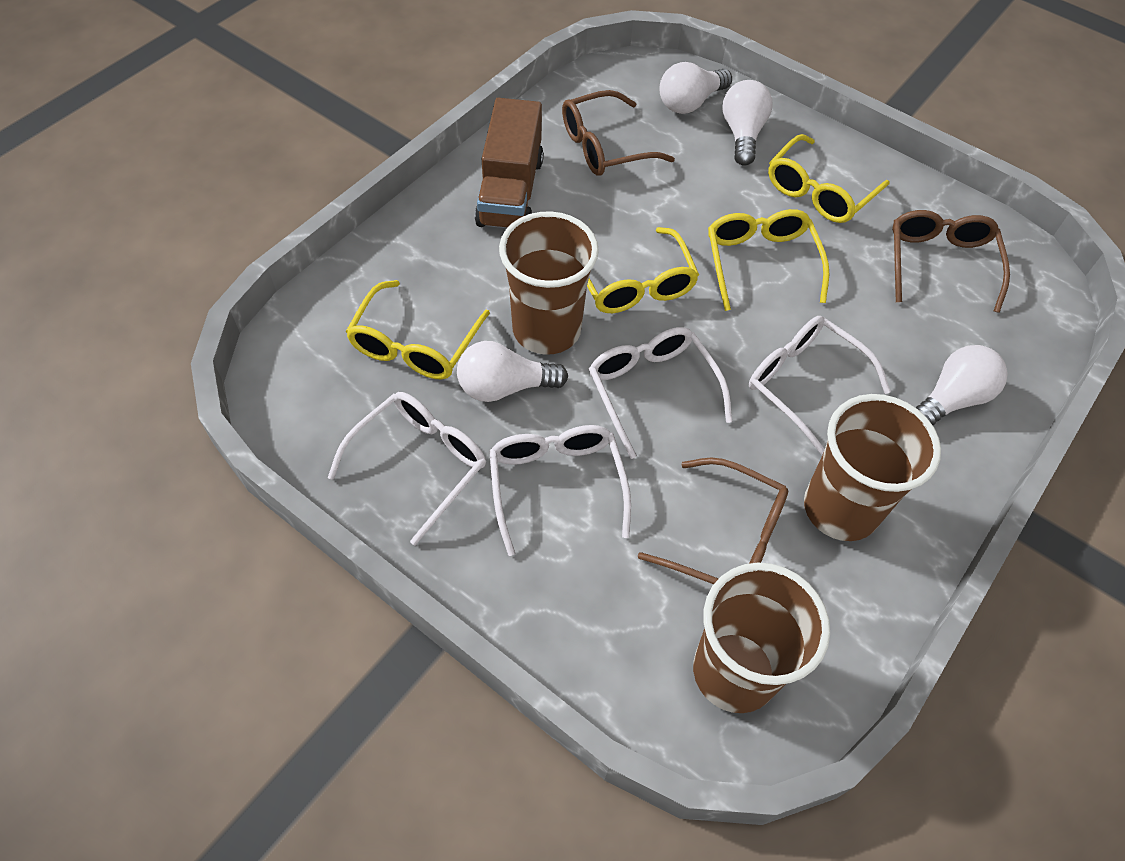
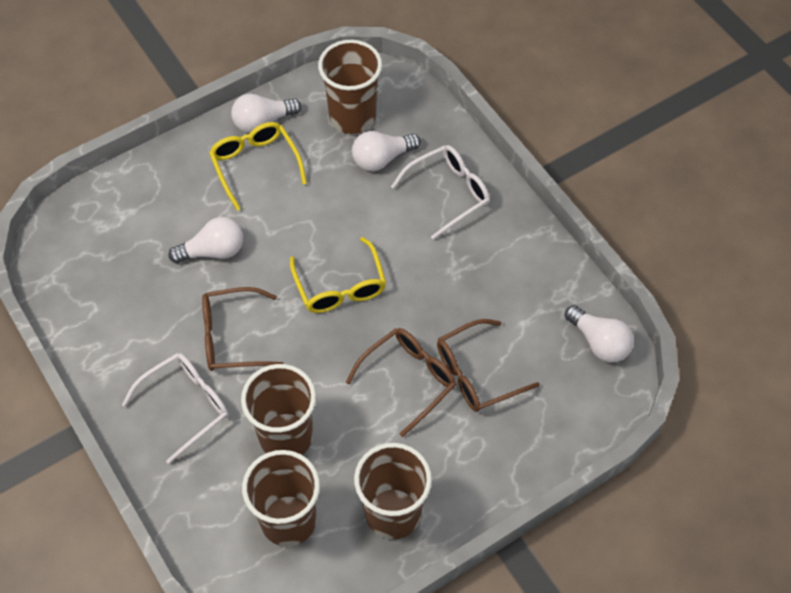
brown cup: [499,211,599,355] [693,563,830,713] [804,394,941,541] = 3 -> [241,364,316,455] [242,450,320,547] [318,40,382,134] [354,443,432,540] = 4
brown truck: [475,98,544,228] = 1 -> none = 0
white glasses: [328,392,486,546] [489,425,631,556] [589,327,732,459] [749,316,891,455] = 4 -> [122,353,229,464] [391,145,490,240] = 2
yellow glasses: [346,280,490,379] [587,227,699,313] [708,209,829,311] [768,134,890,223] = 4 -> [209,122,307,211] [290,237,386,313] = 2

